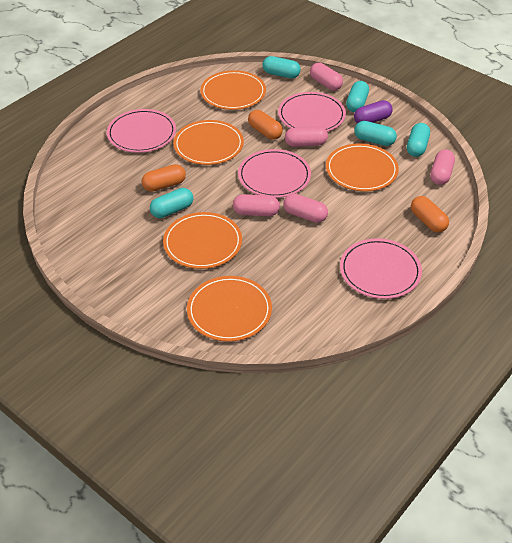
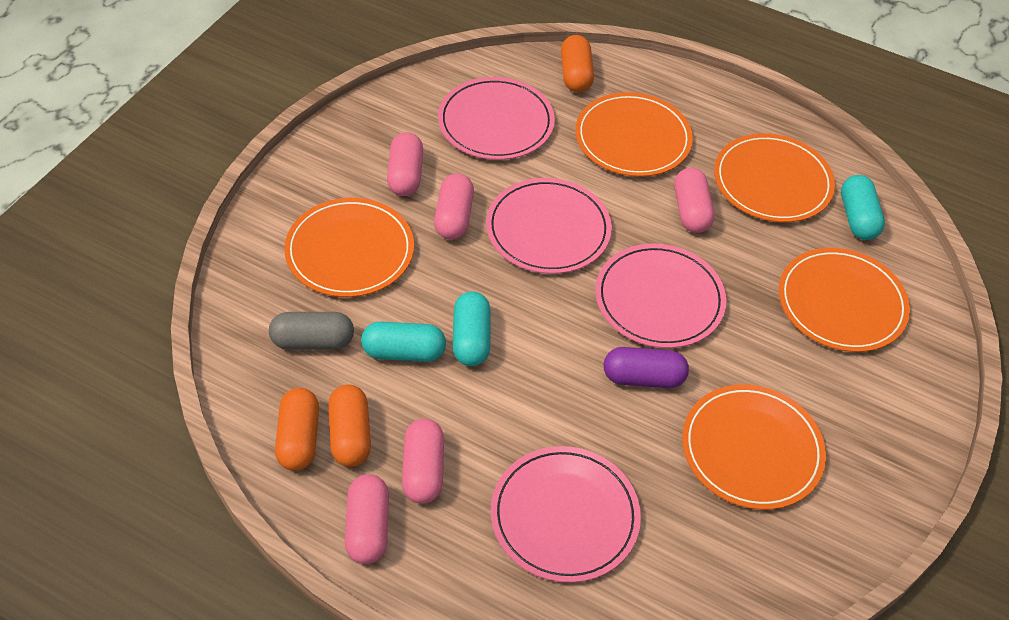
grey capsule: none = 0 -> [269,312,354,350] = 1
turquoise capsule: [150,188,193,218] [262,56,301,78] [346,81,369,112] [354,121,397,146] [407,123,430,157] = 5 -> [361,322,446,362] [453,291,491,366] [841,175,885,240] = 3

